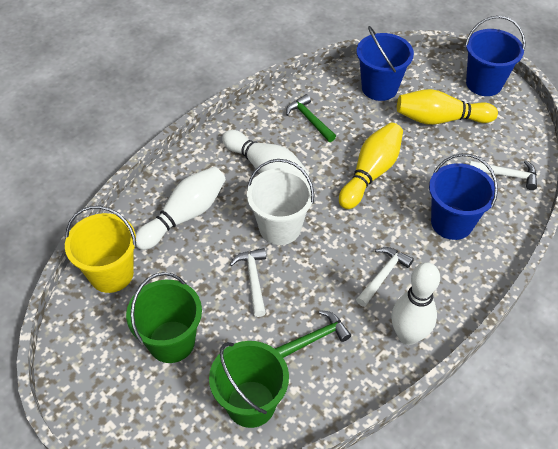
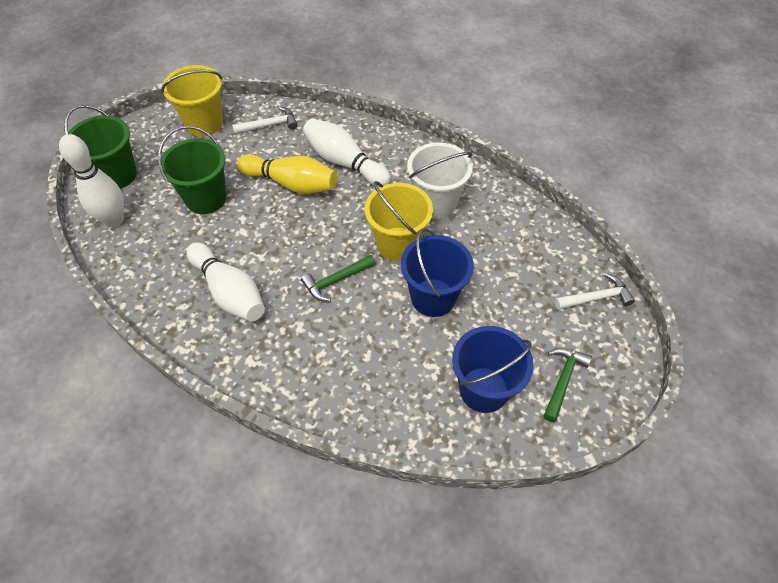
blue bucket: [357,26,414,101] [429,153,498,240] [465,16,525,96] = 3 -> [401,228,474,317] [452,326,534,413] = 2
white hammer: [230,248,266,317] [356,247,414,307] [469,160,537,190] = 3 -> [232,107,298,134] [555,273,635,310] = 2
yellow bowling pin: [339,123,403,209] [397,89,498,125] = 2 -> [237,154,337,194] = 1
yellow bucket: [65,206,137,293] = 1 -> [161,65,223,136] [365,181,433,262] = 2

